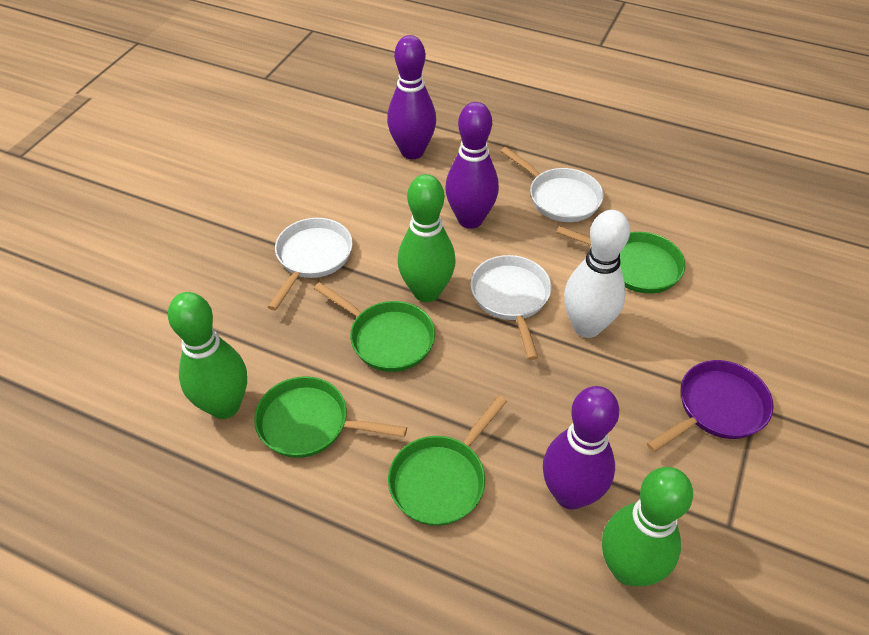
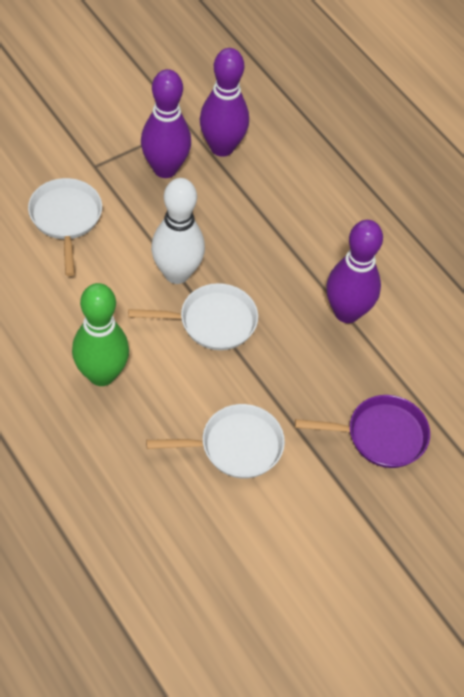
green bowling pin: [168,292,247,419] [398,174,456,302] [602,467,693,586] = 3 -> [72,283,129,386] = 1
green pan: [254,376,407,458] [314,282,435,372] [388,395,507,526] [556,226,685,294] = 4 -> none = 0

